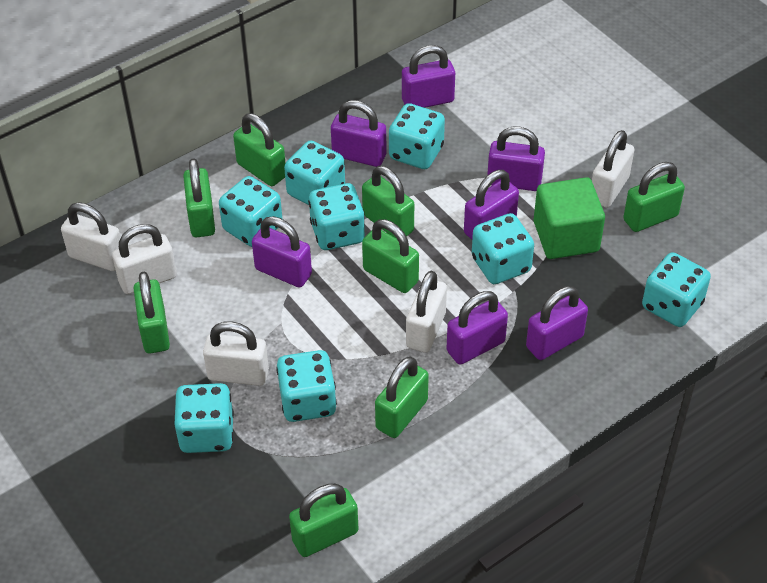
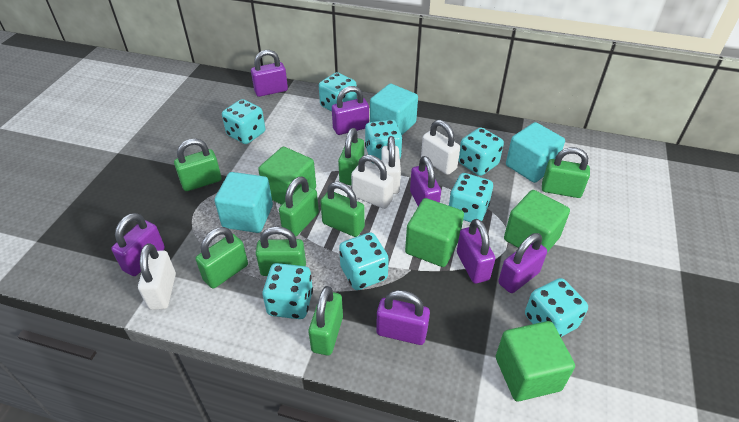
green cube: [534,177,605,259] = 1 -> [258,147,316,205] [405,198,464,267] [496,321,575,401] [504,190,570,252] = 4
turquoise cube: none = 0 -> [214,172,273,233] [370,84,418,135] [506,122,565,183] = 3
white padlock: [61,202,121,271] [112,224,177,294] [203,321,269,386] [406,271,447,353] [592,130,634,208] = 5 -> [138,243,176,310] [351,155,394,209] [381,136,401,194] [421,120,460,175] = 4

